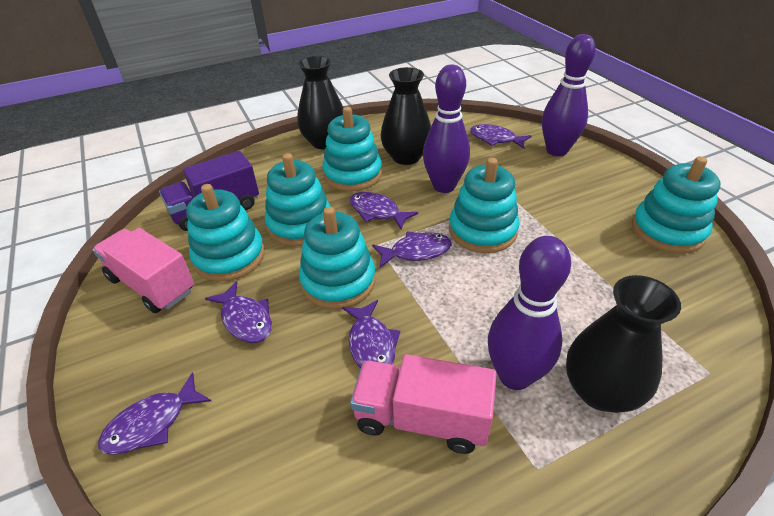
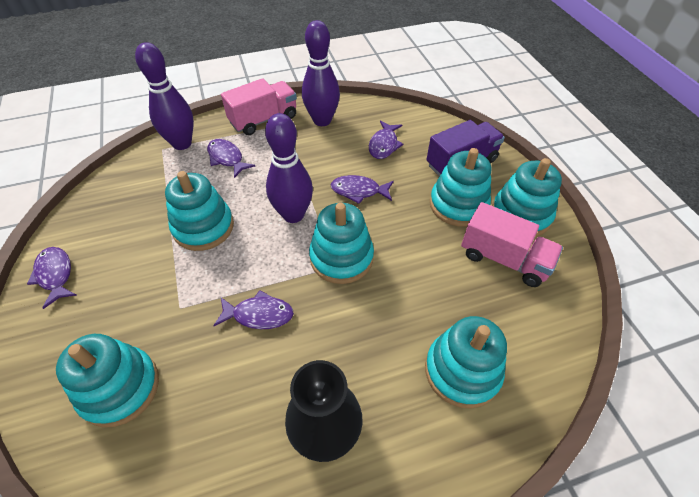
black vase: [298,56,343,149] [381,67,431,165] [566,275,681,413] = 3 -> [285,360,363,462] = 1
purple fish: [98,372,211,455] [205,281,272,343] [342,300,400,368] [350,192,418,230] [372,231,452,268] [470,124,531,149] = 6 -> [27,247,76,309] [207,139,255,178] [213,290,294,329] [331,175,394,204] [369,121,404,159] = 5

